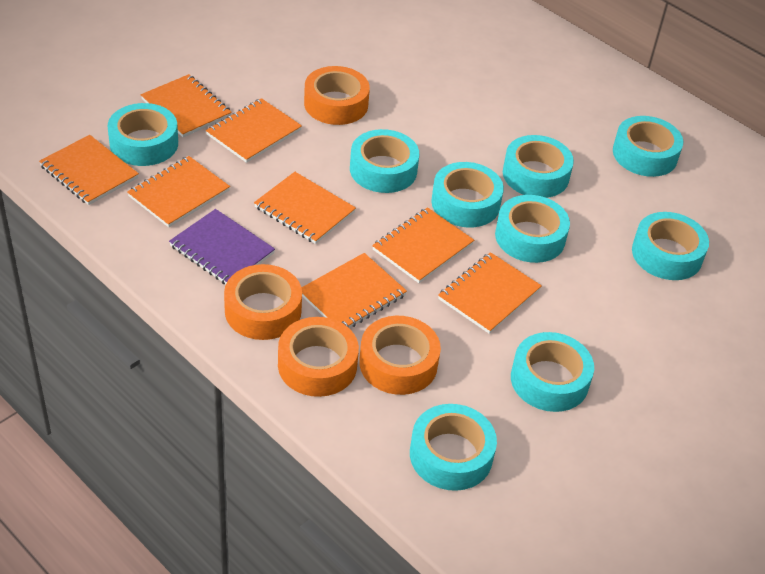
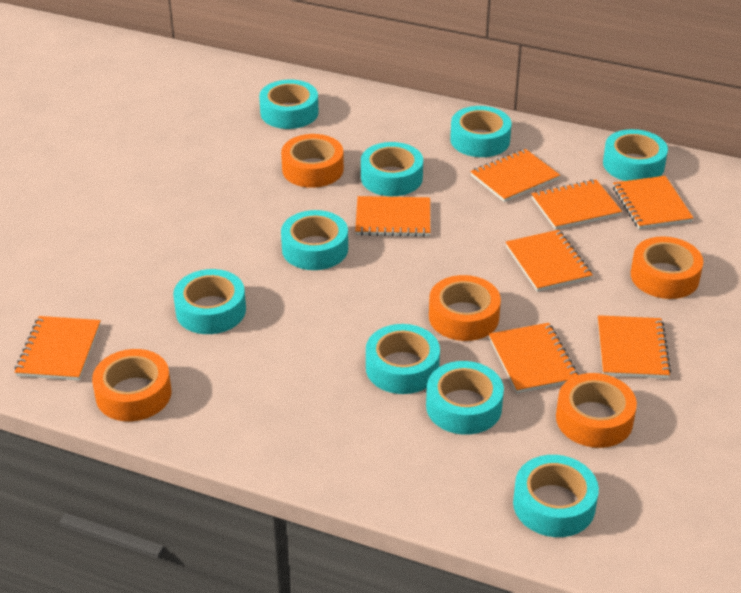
orange tape: [224,264,302,340] [278,317,359,397] [304,66,370,125] [359,316,441,395] = 4 -> [92,349,172,421] [281,134,344,188] [429,275,501,341] [556,373,637,448] [631,236,703,299] = 5
purple notebook: [169,209,275,284] = 1 -> none = 0

